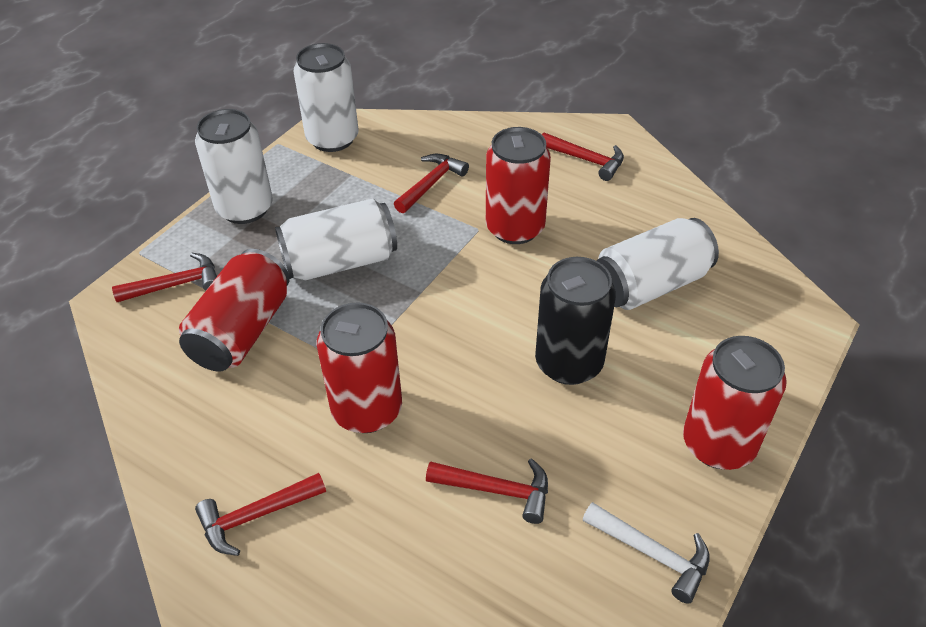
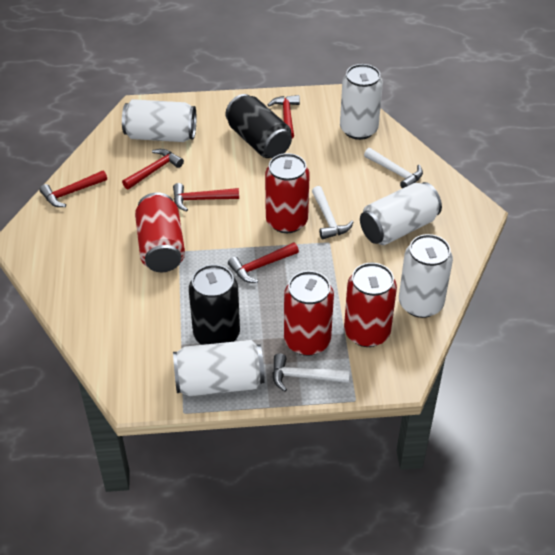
black can: [535,257,616,385] = 1 -> [189,264,240,345] [225,94,292,158] = 2
white can: [195,109,273,224] [275,199,397,280] [294,43,358,152] [596,218,719,310] = 4 -> [122,99,196,142] [173,340,265,396] [340,64,383,140] [360,182,442,245] [399,234,453,318] = 5
white hammer: [583,502,710,604] = 1 -> [272,353,349,392] [312,186,354,239] [364,148,423,188] = 3

